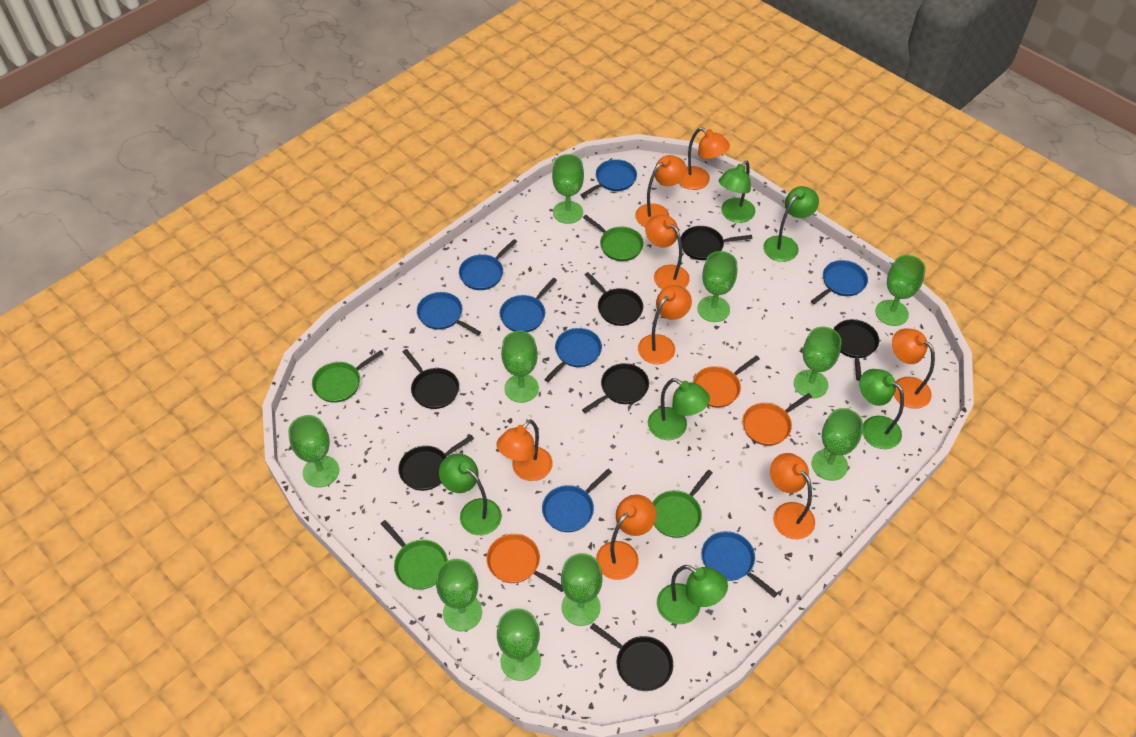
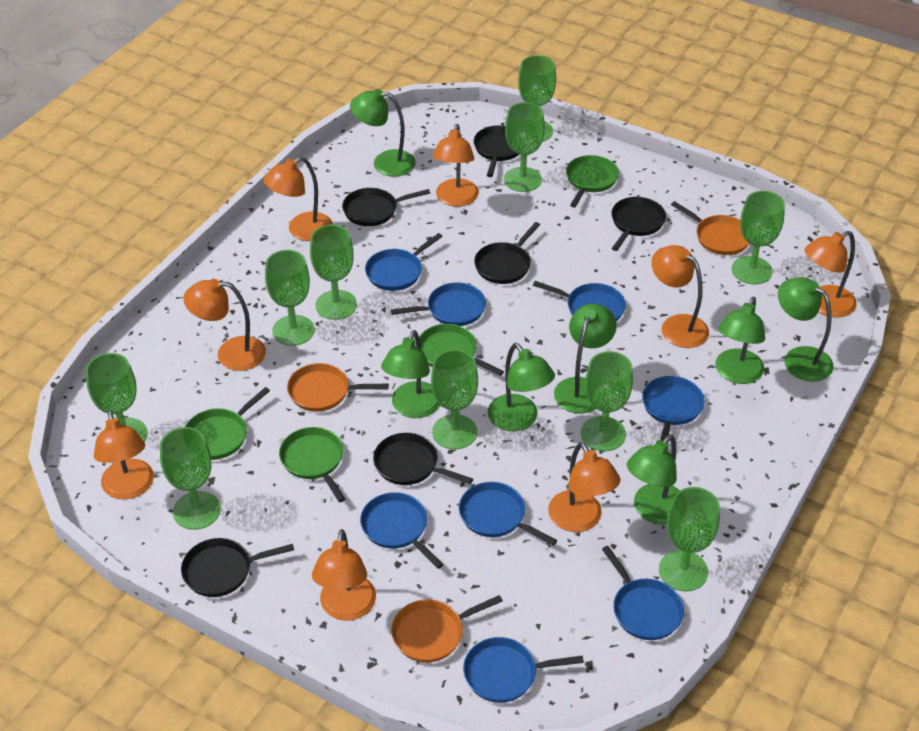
black pan: [398,435,474,491] [403,349,459,409] [582,363,649,413] [585,272,643,326] [590,623,673,691] [681,226,752,260] [834,319,879,381] = 7 -> [181,538,294,597] [342,188,430,226] [373,433,473,485] [474,125,519,177] [474,222,540,284] [611,197,666,251] = 6
green lamp: [439,453,502,535] [648,378,710,440] [657,565,728,624] [719,160,755,223] [763,186,819,262] [859,369,904,449] = 6 -> [350,89,416,177] [381,330,440,418] [487,343,555,431] [554,304,617,414] [627,434,680,525] [715,297,765,384] [778,277,834,382] = 7

